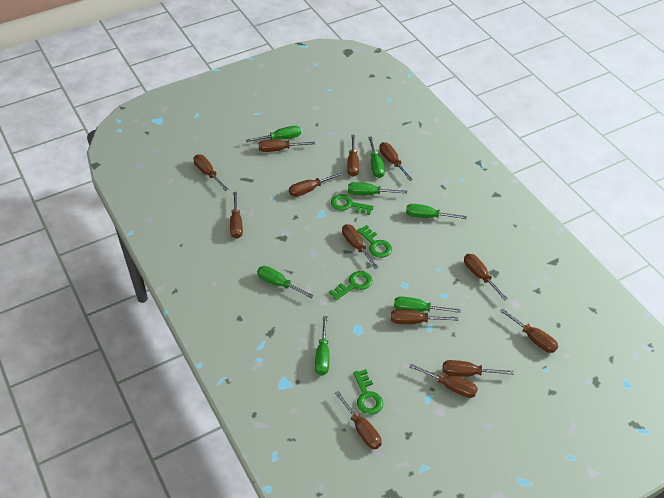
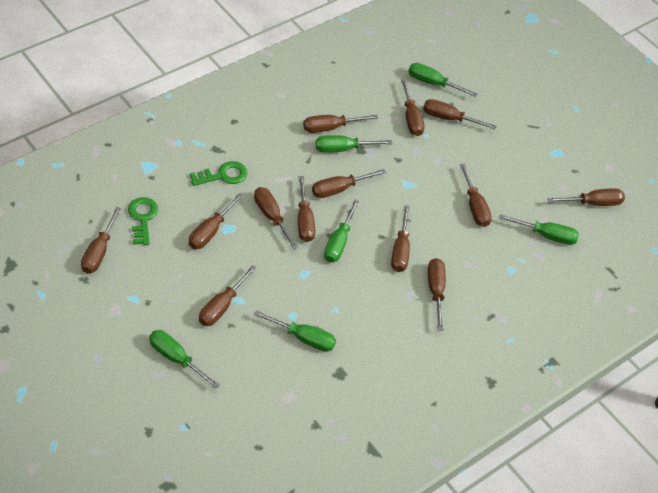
green key: [329,271,373,300] [331,194,374,215] [353,369,383,415] [357,225,392,258] = 4 -> [128,197,158,245] [190,161,248,186] = 2
green screwdriver: [246,126,301,142] [257,266,314,299] [315,316,329,376] [348,182,407,195] [368,136,385,178] [394,296,461,313] [406,204,467,219] = 7 -> [149,330,219,389] [254,310,336,352] [316,135,392,153] [324,200,359,262] [408,63,477,97] [499,214,579,245] = 6

